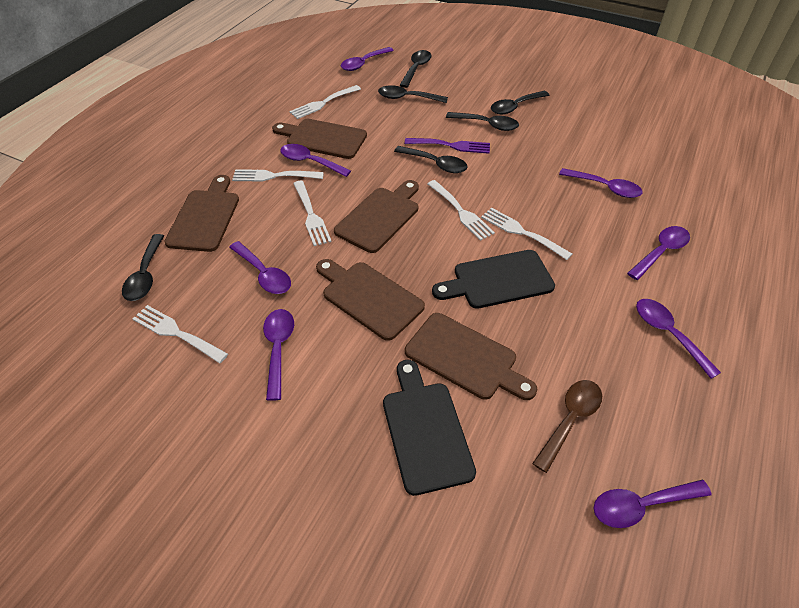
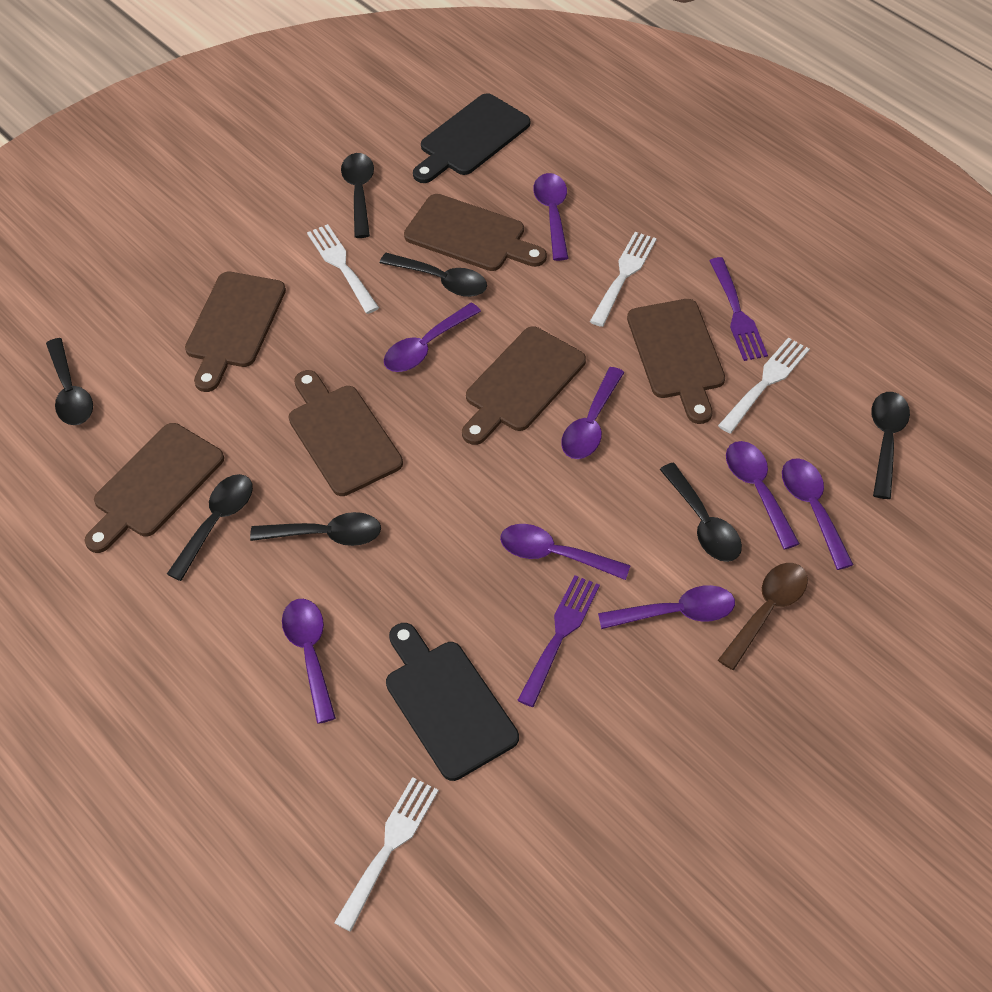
black spoon: [122,234,164,301] [378,85,448,103] [394,146,467,173] [399,50,432,88] [446,112,519,131] [491,91,549,114] = 6 -> [46,338,93,425] [167,474,253,581] [250,512,381,546] [341,153,374,238] [380,253,487,297] [659,463,742,562] [871,392,910,499] = 7
brown cutting board: [164,175,239,252] [272,119,367,159] [316,259,425,341] [334,180,419,253] [405,313,537,400] = 5 -> [84,423,224,553] [185,272,286,392] [289,370,403,496] [404,194,547,271] [462,326,586,445] [627,299,725,424] = 6
purple fork: [405,138,490,154] = 1 -> [517,575,600,707] [709,257,768,361] = 2
white fork: [132,305,228,363] [232,169,324,182] [290,85,361,119] [293,181,332,246] [428,180,495,241] [481,207,572,260] = 6 -> [307,224,379,314] [334,777,439,932] [590,232,657,327] [718,337,810,434] = 4

